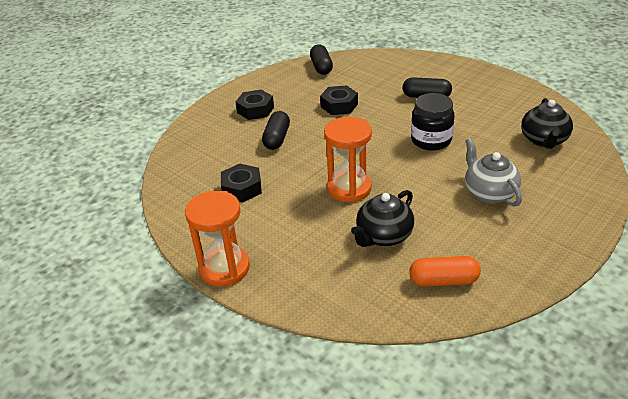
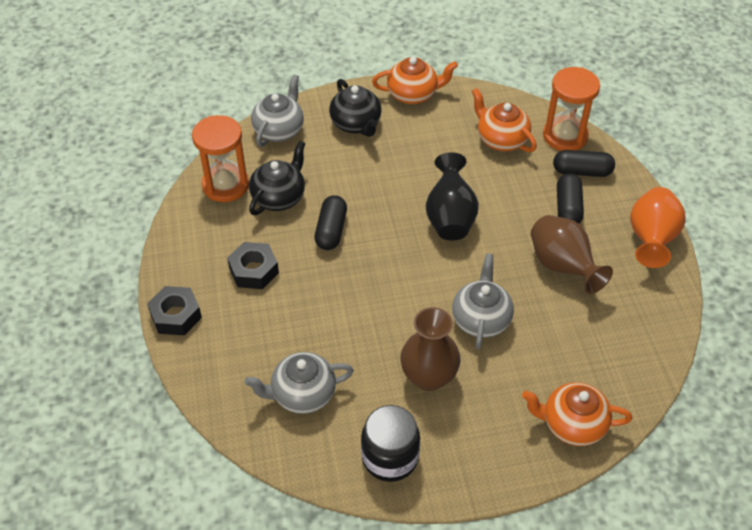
black nut: [221,164,262,203] [236,90,274,120] [320,85,358,115] = 3 -> [147,286,202,335] [227,242,279,289] = 2
black vase: none = 0 -> [426,152,479,241] = 1
brown vase: none = 0 -> [400,307,461,391] [531,215,613,294] = 2
grey teapot: [465,138,522,207] = 1 -> [244,352,354,414] [251,74,304,147] [452,254,514,350] = 3
orange capsule: [409,256,481,287] = 1 -> none = 0
orange teapot: none = 0 -> [372,57,458,104] [472,88,537,152] [522,382,632,446] = 3
orange vase: none = 0 -> [630,187,686,268] = 1

